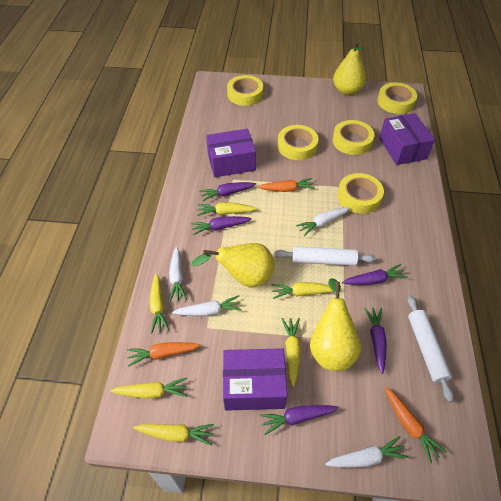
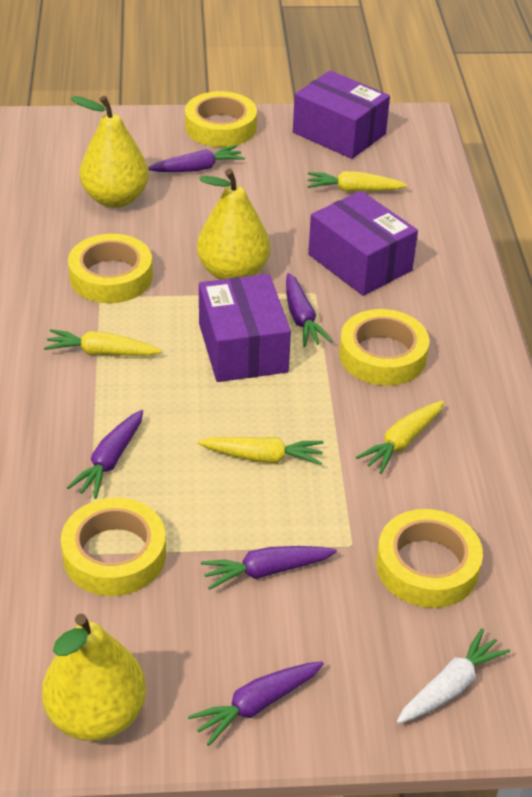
orange carrot: [127,342,201,367] [257,178,315,192] [385,387,447,464] = 3 -> none = 0
white carrot: [169,246,187,302] [172,295,242,316] [296,207,350,236] [325,436,409,468] = 4 -> [397,628,510,724] = 1
white rolling pin: [275,246,376,266] [407,295,454,402] = 2 -> none = 0
yellow carrot: [110,378,187,398] [133,424,214,445] [150,273,169,333] [198,202,257,216] [271,282,334,299] [282,318,301,387] = 6 -> [44,329,162,356] [198,437,324,465] [307,171,407,191] [356,401,444,474] = 4

